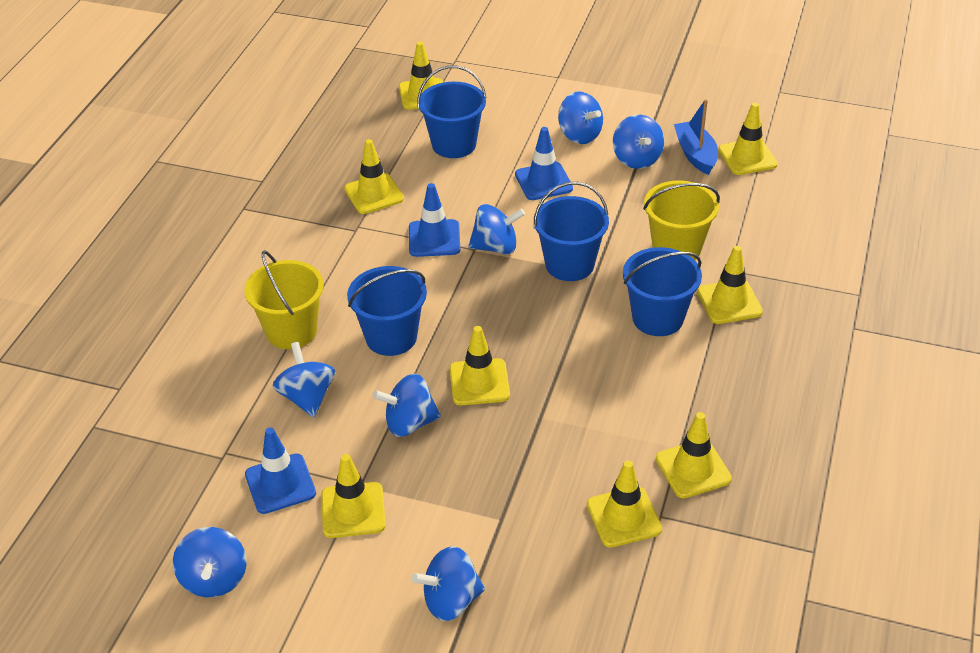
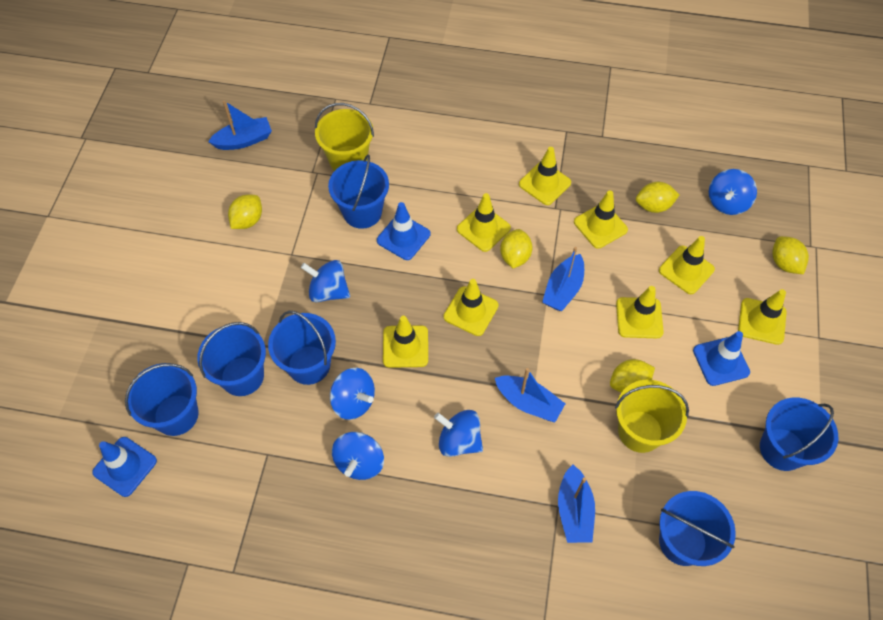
blue boat: [674,99,718,175] = 1 -> [208,101,272,150] [495,368,565,422] [542,247,584,311] [558,465,595,543] = 4
blue bucket: [347,266,427,356] [417,66,487,158] [534,182,609,281] [623,247,702,336] = 4 -> [125,363,199,436] [197,322,266,396] [268,311,336,385] [328,155,389,229] [659,491,736,566] [760,398,838,471] = 6
blue spinning top: [173,527,247,598] [272,342,335,417] [373,374,441,437] [412,546,485,621] [468,204,525,255] [558,92,603,144] [613,115,664,169] = 7 -> [301,260,350,302] [330,368,375,420] [332,432,384,480] [434,410,483,457] [709,169,757,215] = 5
yellow lemon: none = 0 -> [228,194,262,229] [500,229,533,268] [610,359,655,393] [636,182,679,213] [772,236,809,274] = 5

